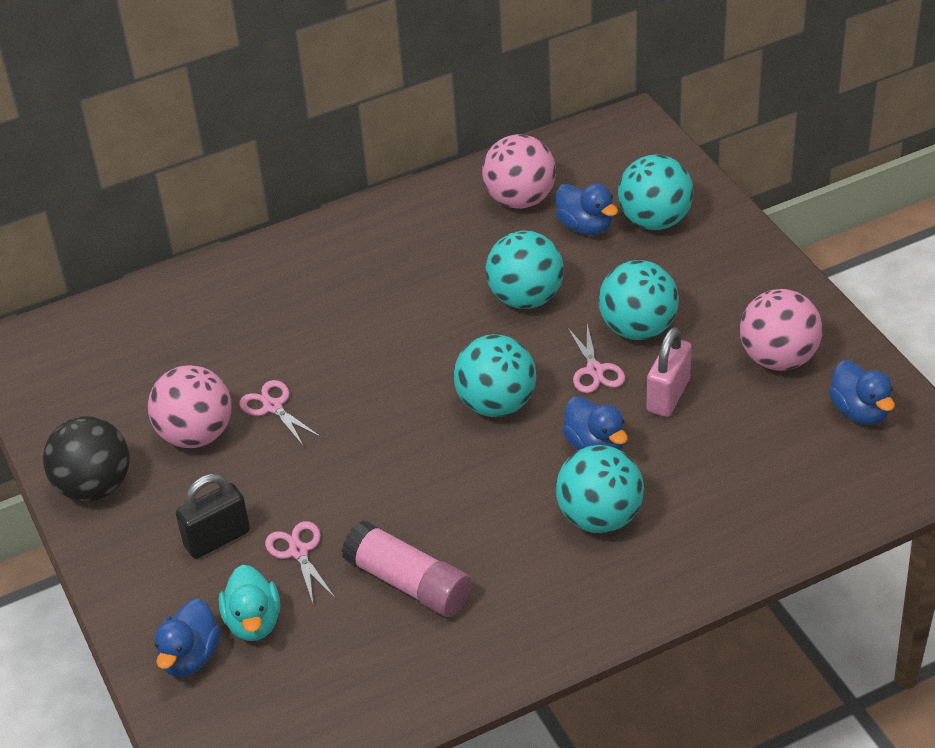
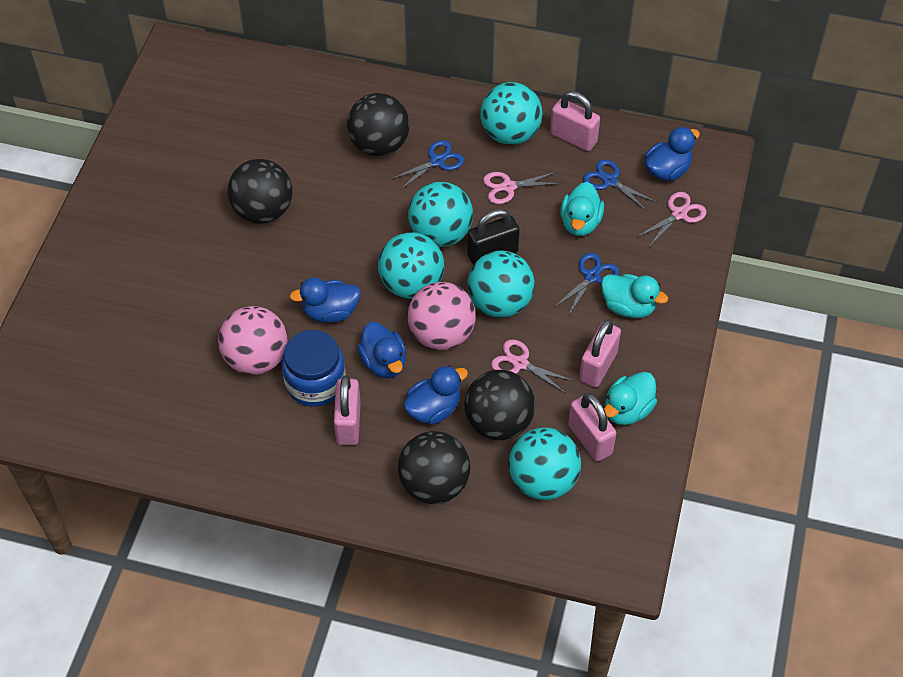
black ball: [43,416,130,501] = 1 -> [228,159,292,224] [347,93,410,156] [398,431,470,504] [464,370,535,440] = 4
blue jar: none = 0 -> [282,330,346,407] = 1
blue scissors: none = 0 -> [391,140,464,190] [554,253,619,316] [583,159,656,211] = 3
pink ball: [148,365,231,448] [482,134,556,209] [740,289,823,371] = 3 -> [218,306,288,375] [408,282,476,350] = 2
pink glue stick: [342,520,472,617] = 1 -> none = 0
pink padlock: [647,327,692,417] = 1 -> [334,375,361,445] [550,91,600,151] [568,393,616,462] [579,319,621,388] = 4
turquoise duck: [219,565,280,641] = 1 -> [560,182,604,236] [601,274,668,318] [604,372,657,425] = 3

